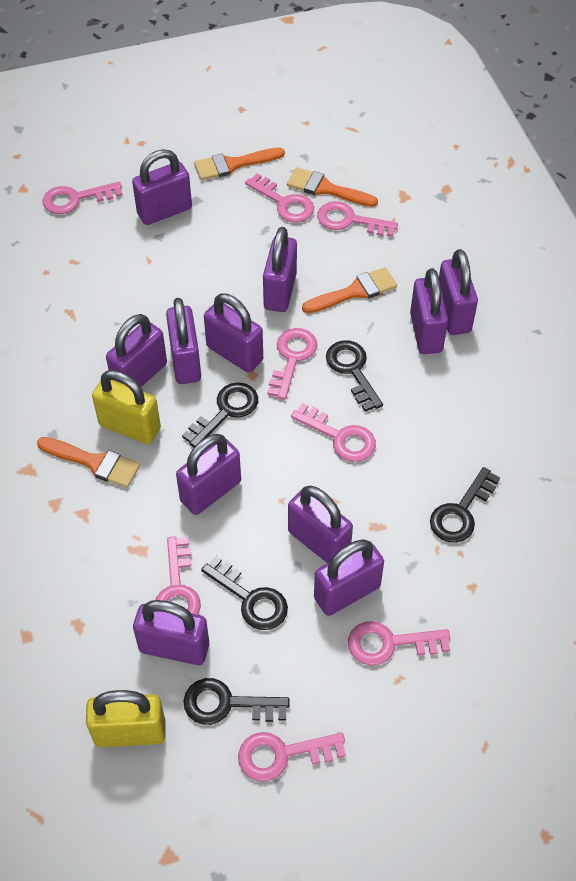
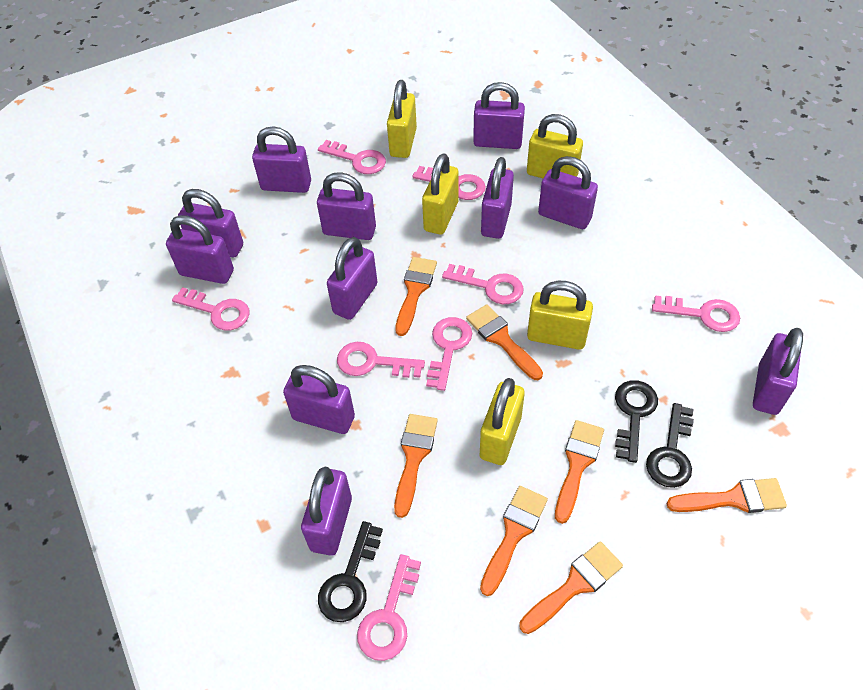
black key: [182,382,258,448] [183,678,290,725] [201,556,288,630] [326,340,383,412] [430,467,500,543] = 5 -> [318,521,383,622] [615,380,658,463] [646,403,694,488] = 3
orange brush: [37,437,140,488] [194,147,285,180] [287,167,378,207] [302,267,397,314] = 4 -> [394,414,438,518] [395,257,437,336] [466,304,543,380] [480,486,548,596] [519,541,623,634] [555,420,604,524] [666,478,787,513] = 7
yellow padlock: [86,690,165,747] [92,370,161,444] = 2 -> [387,80,417,158] [422,153,459,235] [480,378,525,465] [527,114,583,178] [527,281,593,350] = 5

